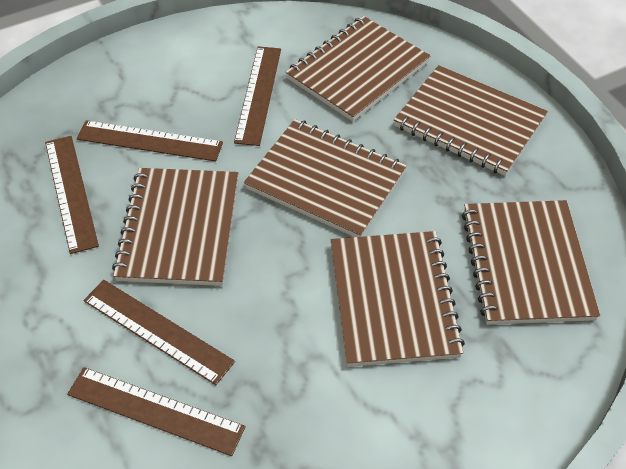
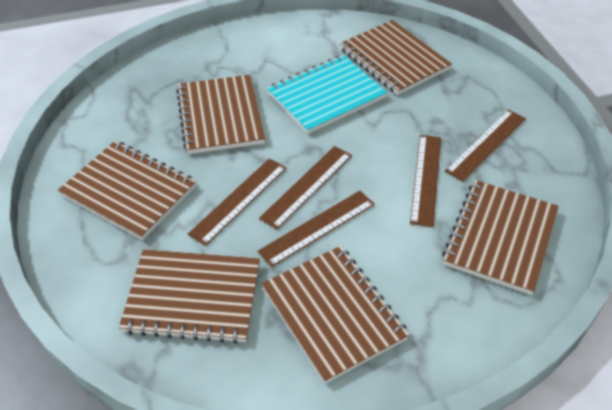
turquoise notebook: none = 0 -> [267,55,387,134] = 1

